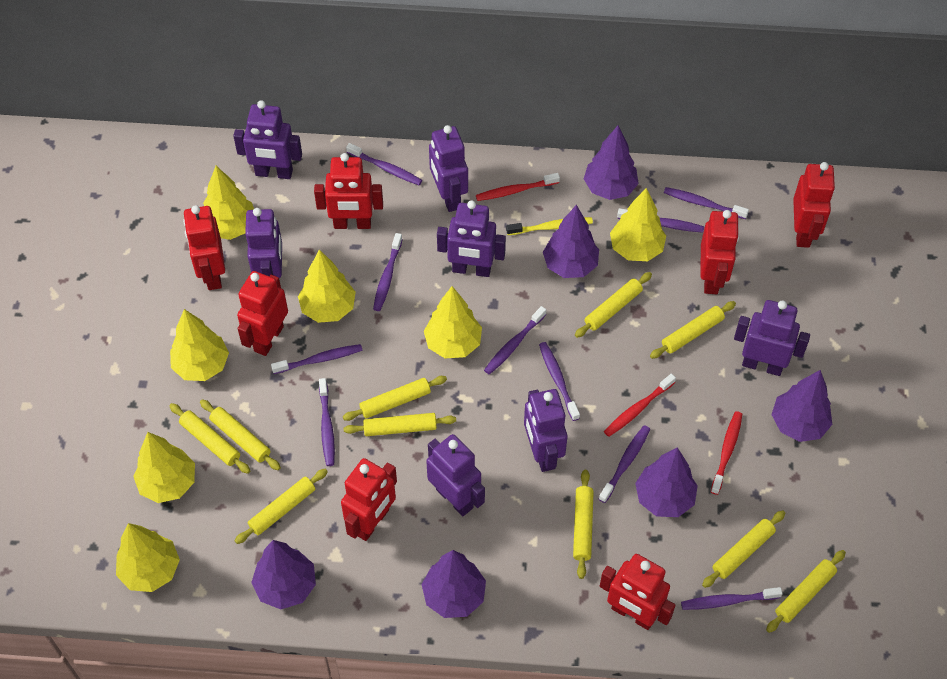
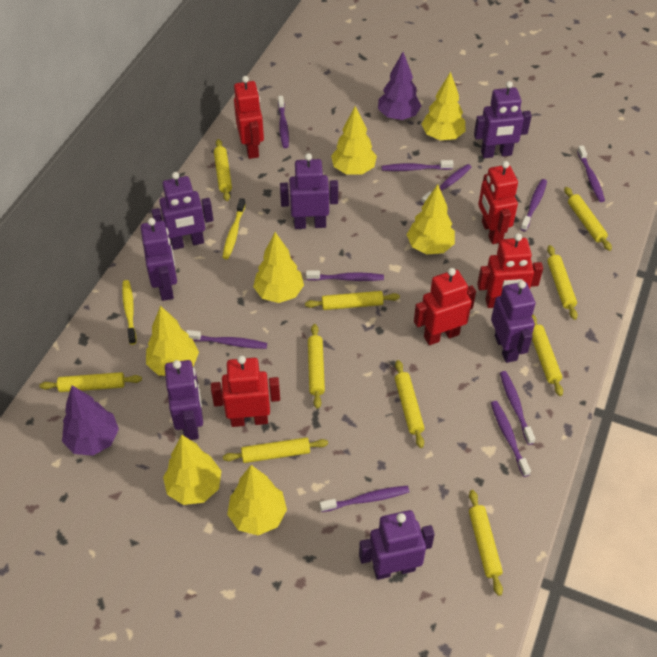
purple tree: [251,540,316,609] [422,550,486,618] [543,205,599,278] [584,126,639,200] [635,447,698,517] [771,370,832,442] = 6 -> [62,385,119,456] [378,52,421,120] = 2
red robot: [183,205,225,290] [237,271,288,356] [314,153,383,229] [341,458,397,541] [600,554,675,630] [700,210,739,294] [793,162,835,248] = 7 -> [211,356,280,427] [234,76,264,159] [414,268,476,345] [477,233,543,308] [478,161,518,244] = 5
red toothbrush: [476,173,560,201] [604,374,676,437] [711,411,742,495] = 3 -> none = 0
yellow toothbrush: [506,217,593,235] = 1 -> [122,280,136,345] [222,198,246,259] = 2

